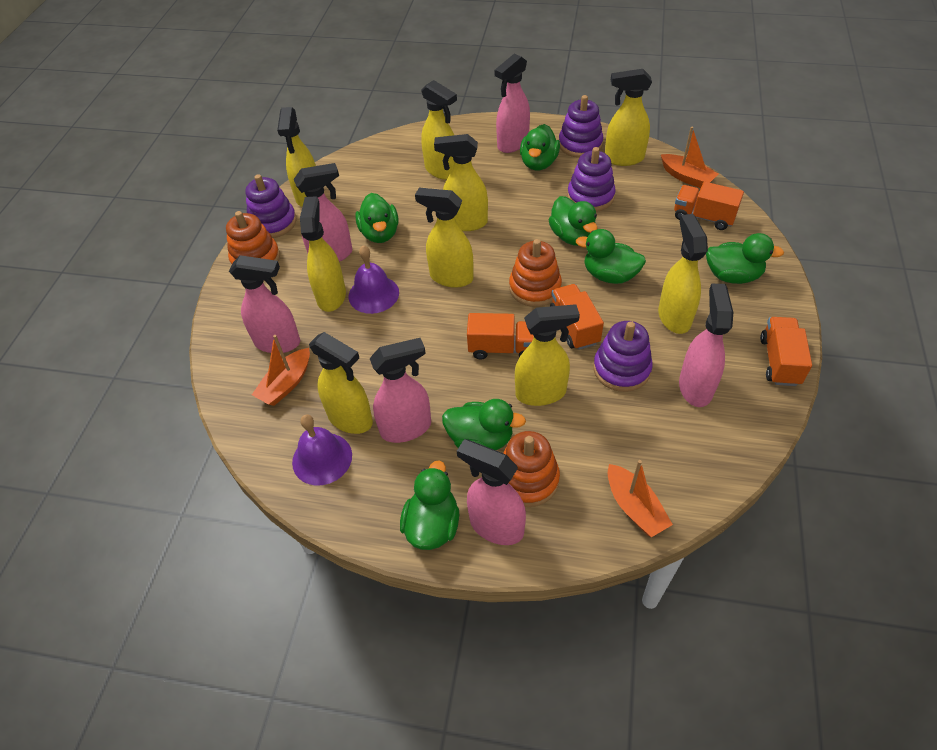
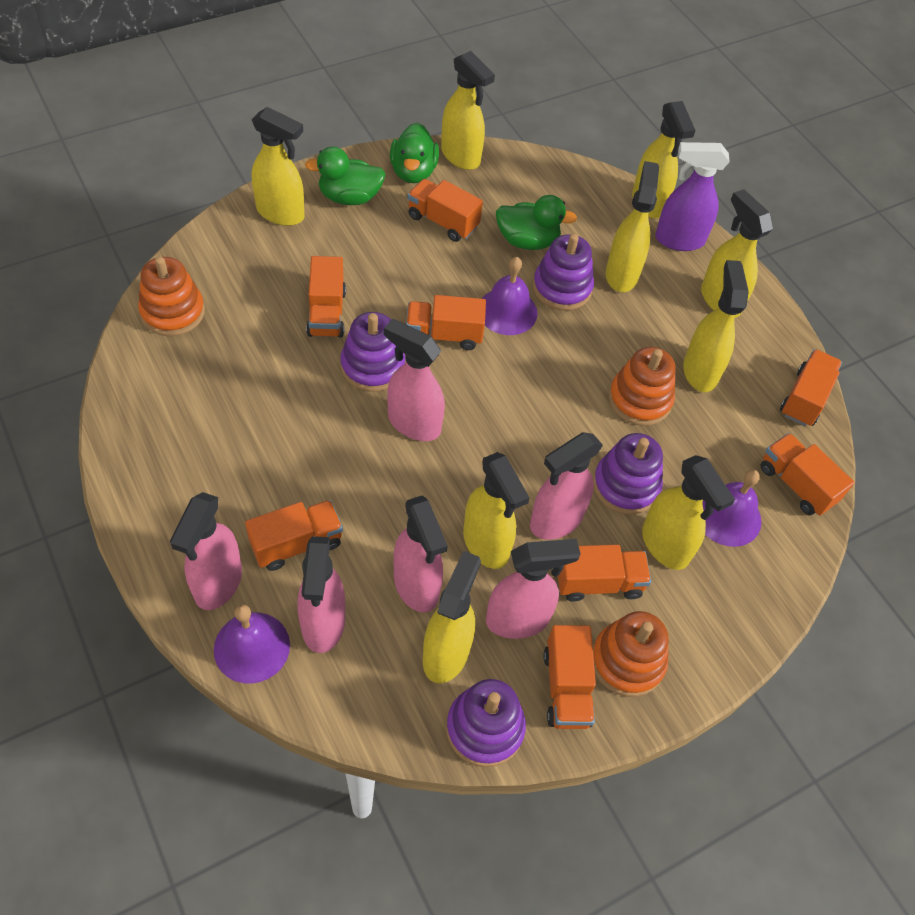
green duck: [355,193,399,243] [400,460,459,550] [442,399,526,450] [520,124,560,170] [549,196,598,246] [576,229,646,284] [706,233,784,284] = 7 -> [305,147,386,205] [390,123,439,183] [496,195,577,250] = 3
orange boat: [252,335,310,406] [608,460,673,537] [661,127,718,188] = 3 -> none = 0
orange truck: [467,313,534,360] [550,284,604,350] [674,182,744,230] [760,317,812,386] = 4 -> [245,500,343,571] [306,256,346,337] [406,295,486,350] [408,179,483,242] [543,625,596,729] [558,545,651,602] [760,433,855,516] [780,349,842,426] = 8
purple bell: [292,415,352,486] [349,245,399,314] = 2 -> [214,605,290,684] [481,257,537,335] [702,470,762,547] = 3
purple spray bottle: none = 0 -> [655,142,730,251] = 1

